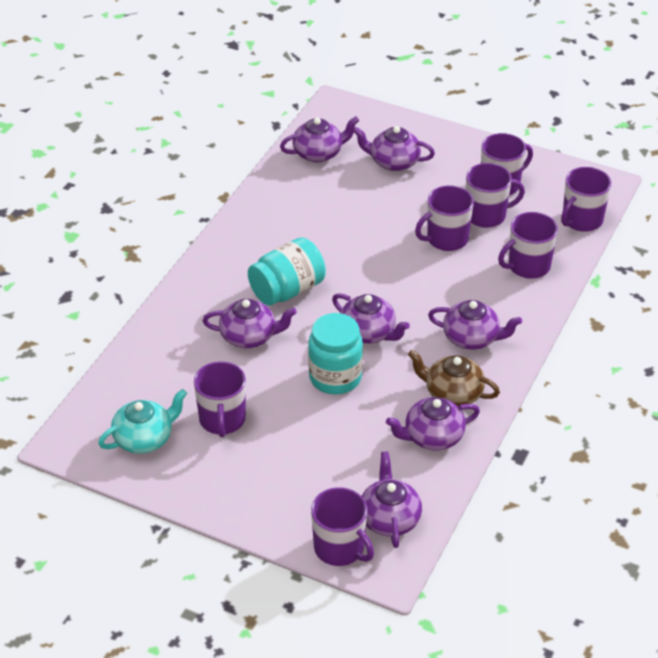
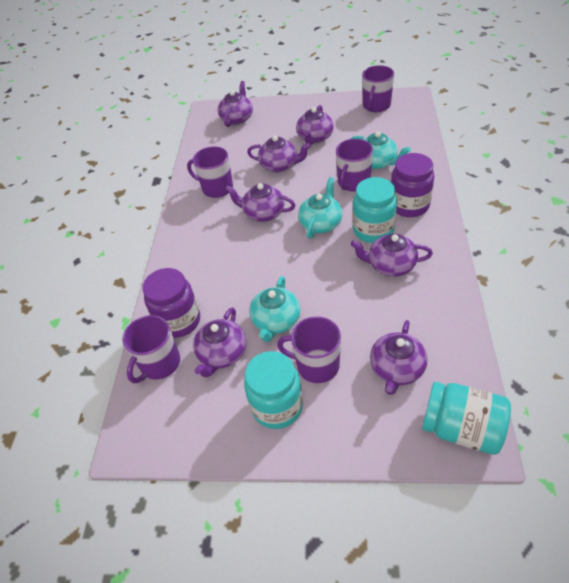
brown teapot: [408,350,500,407] = 1 -> none = 0
purple jar: none = 0 -> [142,268,200,338] [391,153,434,217] = 2
purple mug: [194,361,246,437] [311,487,374,566] [415,185,474,251] [466,163,525,228] [481,133,533,195] [498,212,558,279] [561,167,611,232] = 7 -> [122,315,180,383] [187,146,233,198] [277,316,341,383] [336,139,373,192] [362,65,394,112] = 5
turquoise jar: [248,237,326,306] [308,313,363,395] = 2 -> [244,351,303,429] [353,177,397,243] [422,382,511,455] = 3
turquoise teapot: [98,389,187,454] = 1 -> [249,276,300,342] [298,177,342,239] [351,131,411,169] = 3

